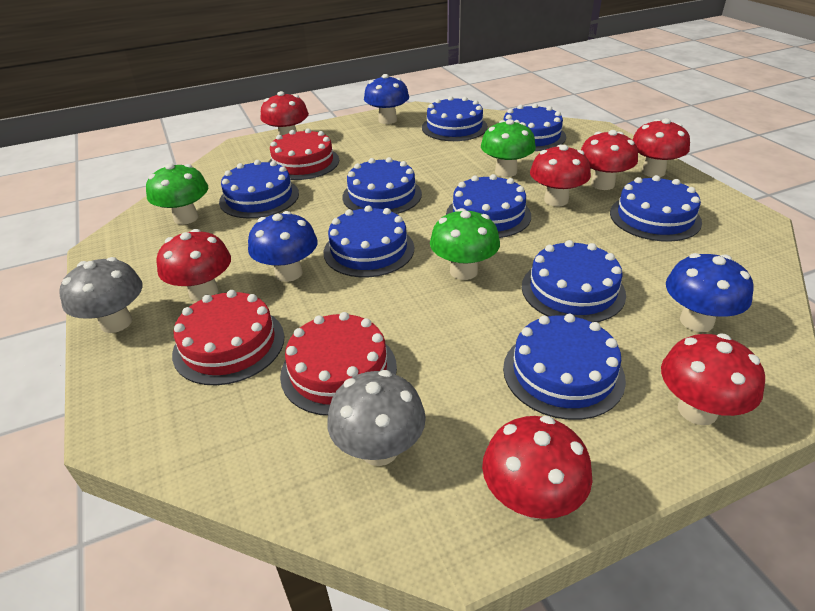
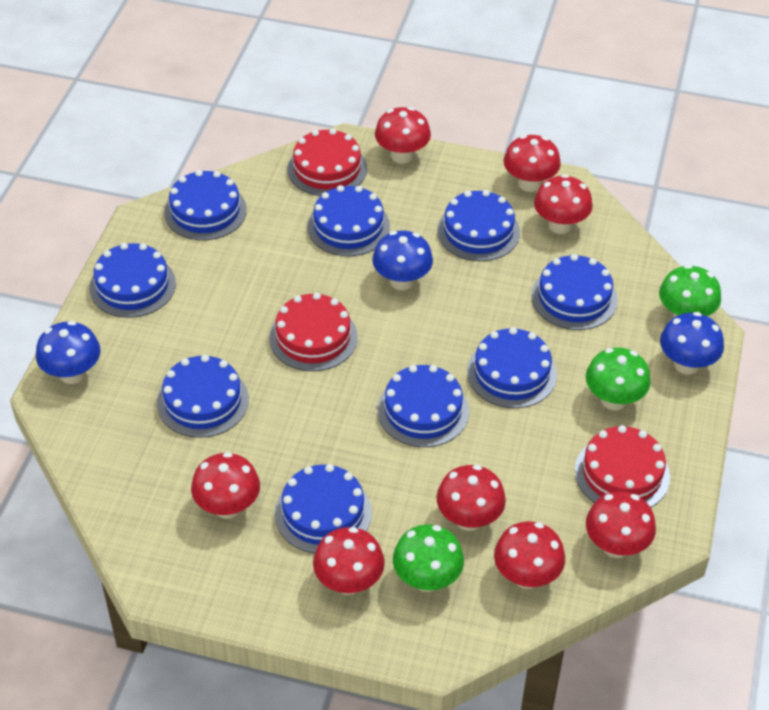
grey mushroom: [59,257,143,333] [327,370,426,466] = 2 -> none = 0
red mushroom: [157,229,231,302] [260,91,309,136] [482,416,593,520] [530,144,591,207] [581,130,638,190] [632,118,690,177] [661,333,765,425] = 7 -> [191,452,260,519] [313,527,385,595] [375,107,431,164] [436,465,506,531] [494,521,565,589] [504,135,561,192] [534,174,593,234] [586,491,656,558] = 8

